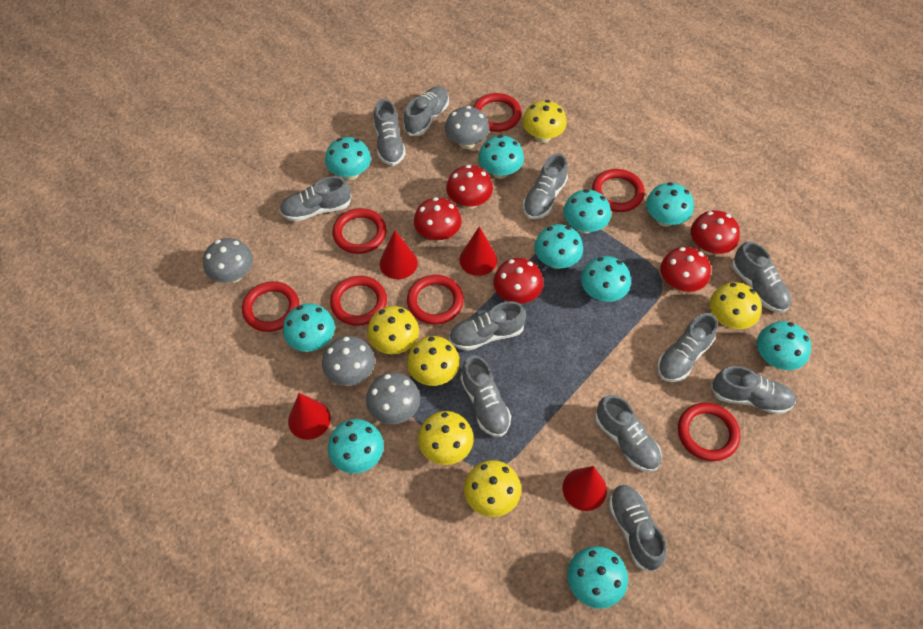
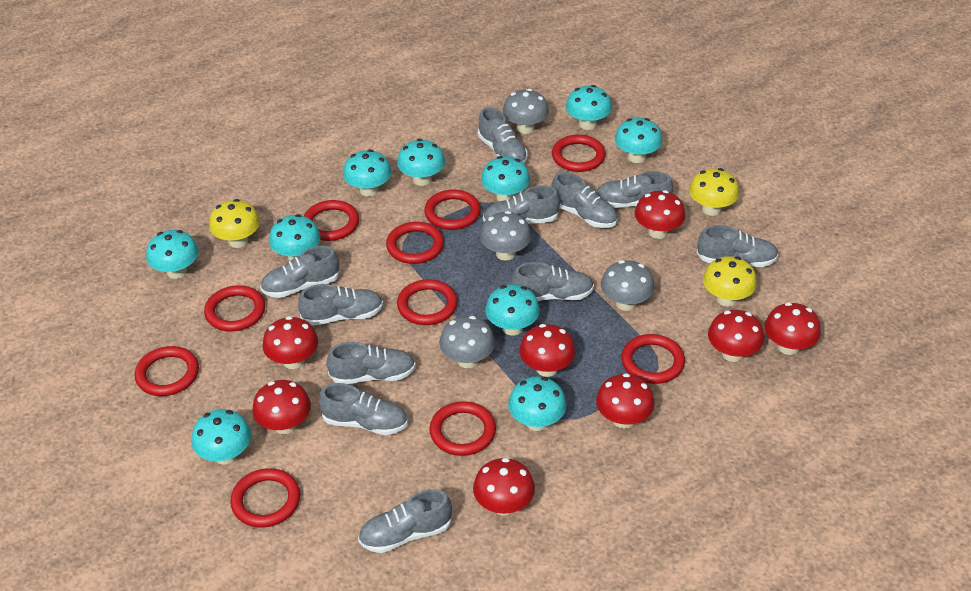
red cone: [288,393,331,440] [380,230,418,279] [459,226,497,276] [563,466,607,511] = 4 -> none = 0
red mushroom: [414,197,462,242] [446,165,493,209] [493,258,543,304] [661,247,711,292] [691,210,740,255] = 5 -> [252,380,311,434] [263,316,318,369] [473,458,535,515] [519,324,576,377] [596,373,655,429] [635,190,686,239] [708,310,764,362] [765,302,821,355] = 8
red ring: [242,281,299,332] [330,276,387,326] [332,208,387,254] [407,275,464,325] [473,93,522,132] [592,169,645,212] [678,403,741,461] = 7 -> [135,346,199,396] [204,285,265,332] [230,468,300,528] [304,200,359,241] [386,222,444,264] [397,279,457,325] [424,189,481,230] [429,401,496,456] [552,135,606,172] [621,334,685,384] = 10
yellow mushroom: [367,306,419,354] [407,336,460,386] [418,411,474,465] [464,460,521,517] [522,100,567,143] [709,282,762,329] = 6 -> [209,199,260,248] [689,168,739,216] [703,256,757,307] = 3

